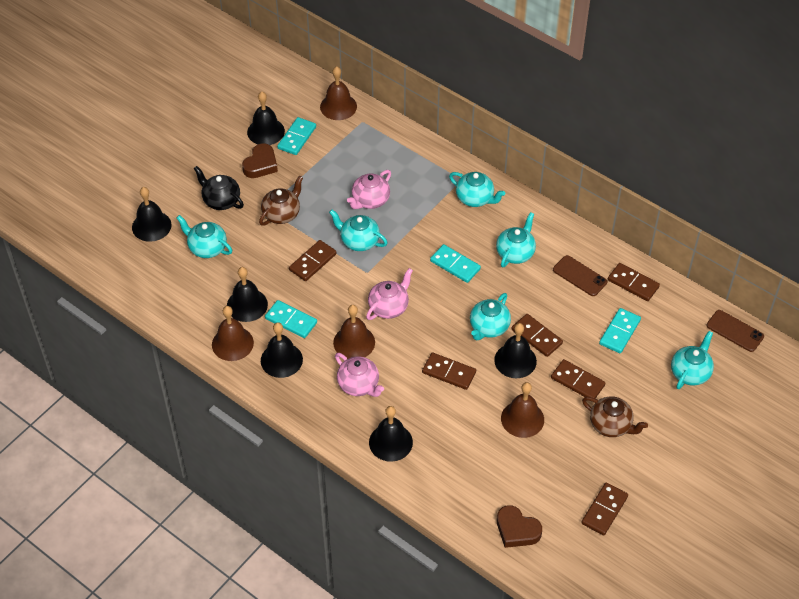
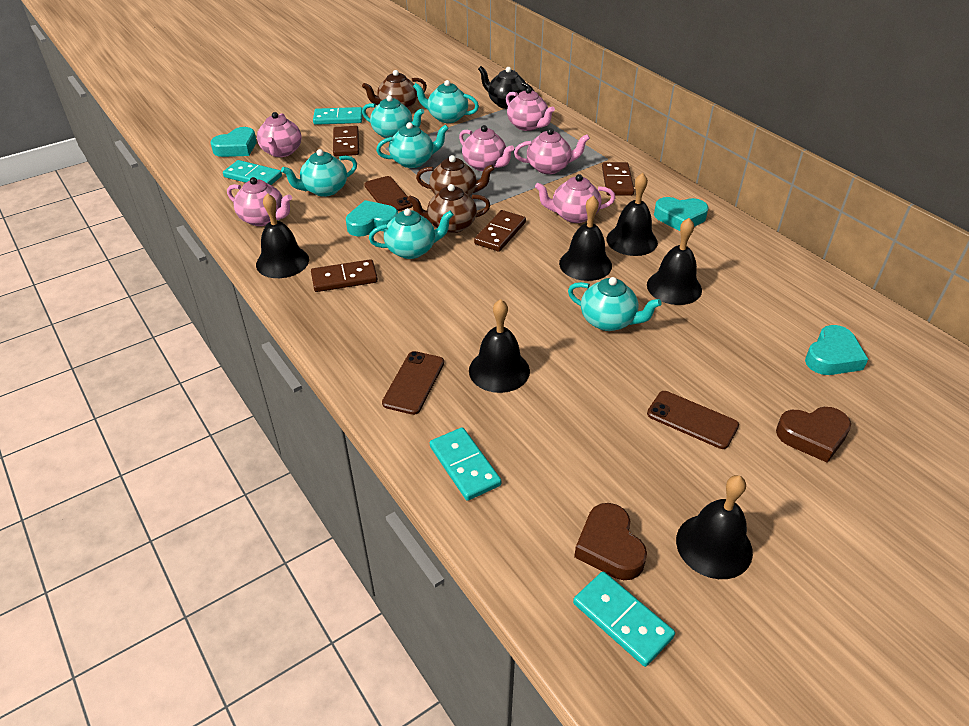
brown bell: [212,306,254,361] [320,66,357,120] [333,305,375,359] [501,382,544,438] = 4 -> none = 0
brown domino: [289,240,337,281] [422,352,476,390] [511,314,563,357] [551,359,605,399] [581,483,628,536] [608,263,660,301] = 6 -> [311,259,378,292] [333,126,359,156] [474,210,526,252] [602,162,634,196] = 4
brown phone: [553,255,607,296] [706,310,764,352] = 2 -> [364,176,413,211] [382,351,444,415] [647,391,739,449] = 3
brown teapot: [259,176,303,226] [582,396,648,437] = 2 -> [362,70,427,109] [407,184,490,233] [416,155,495,196] = 3
pink teapot: [335,353,384,397] [347,170,391,209] [366,268,413,320] = 3 -> [227,177,292,226] [257,112,302,157] [459,125,514,171] [506,87,555,131] [514,128,590,174] [535,174,615,223] = 6
turquoise heart: none = 0 -> [211,127,257,157] [346,200,398,237] [654,197,709,231] [805,325,868,375] = 4

